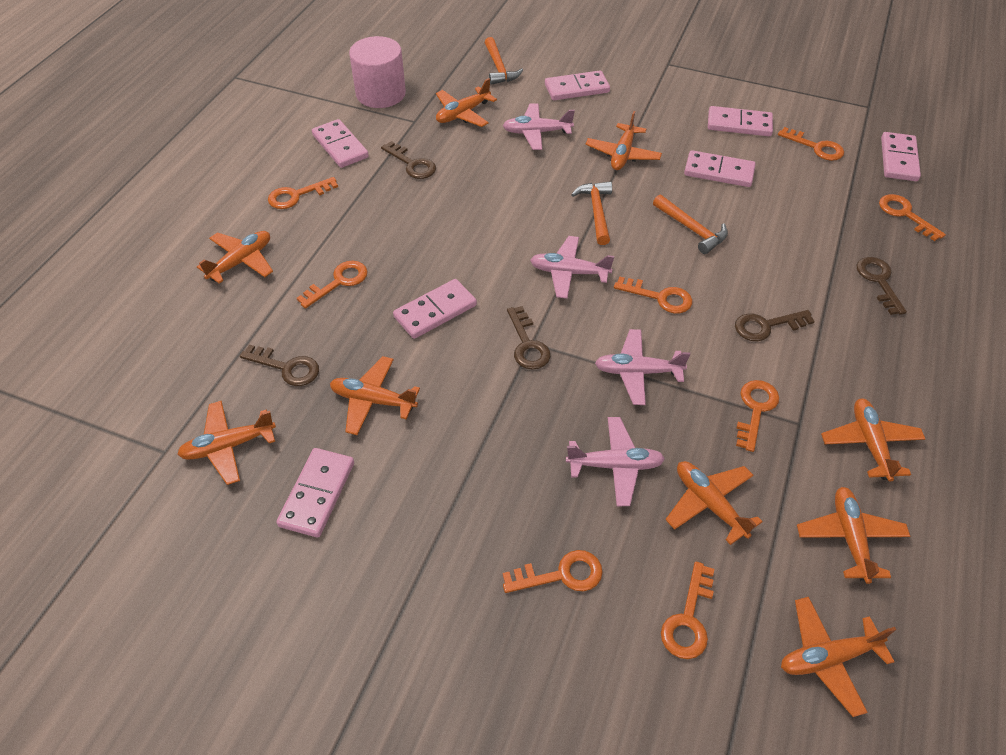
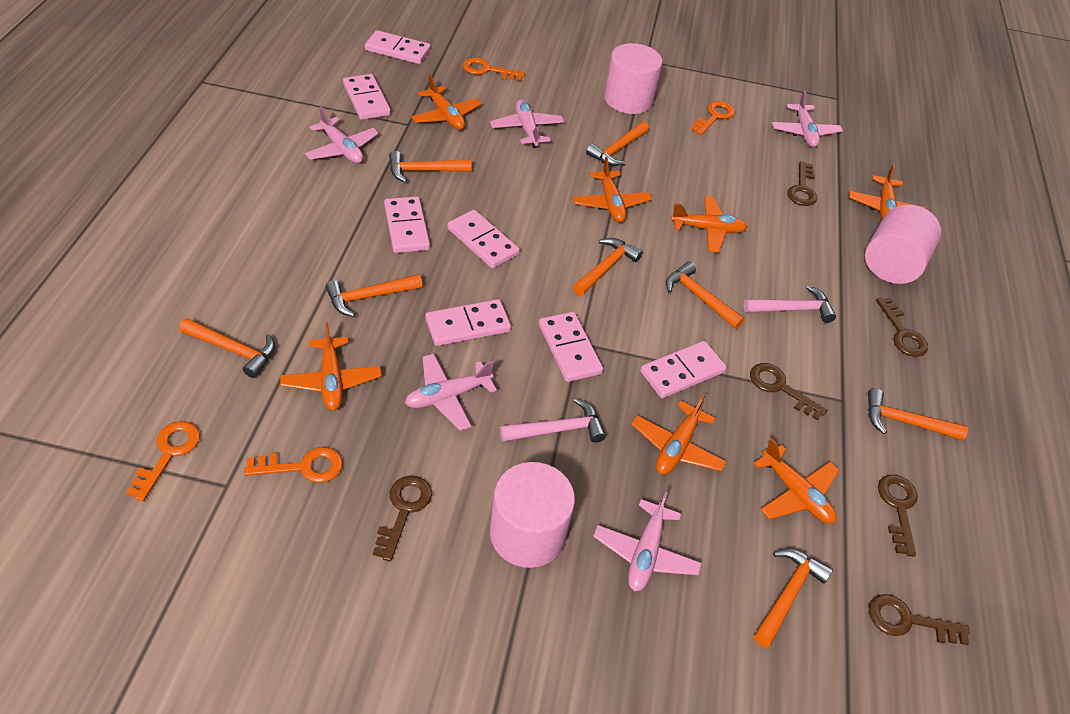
brown key: [240,345,319,386] [381,141,436,179] [507,306,551,370] [735,310,815,341] [856,257,907,315] = 5 -> [373,476,432,562] [750,363,827,421] [787,161,817,206] [869,594,970,645] [876,297,928,357] [878,475,918,557] = 6
orange hammer: [485,37,523,85] [571,182,612,245] [653,194,728,254] = 3 -> [179,318,275,378] [325,274,423,317] [389,151,472,183] [573,238,643,296] [586,121,649,166] [666,261,745,329] [754,549,833,648] [868,389,968,440] = 8
orange key: [268,177,338,209] [297,261,368,309] [503,550,603,593] [614,277,692,314] [661,561,714,659] [736,380,779,452] [778,127,844,161] [879,194,946,241] = 8 -> [126,421,200,501] [244,447,343,483] [463,58,525,81] [691,101,735,135] = 4
orange plane: [177,401,276,485] [197,231,273,284] [330,356,420,435] [436,78,497,127] [585,111,662,170] [665,461,763,545] [781,597,896,717] [797,487,910,584] [821,399,925,482] = 9 -> [280,323,382,411] [411,74,482,130] [573,157,652,223] [631,394,726,475] [671,196,747,253] [753,439,840,524] [849,164,926,219] = 7
pink cylinder: [349,36,406,108] = 1 -> [490,462,575,568] [604,43,662,114] [865,205,941,284] = 3
pink hammer: none = 0 -> [500,398,606,443] [743,285,836,323] = 2
pink plane: [503,103,575,150] [530,236,614,299] [566,417,665,506] [595,329,690,405] = 4 -> [305,106,379,164] [405,353,497,431] [490,99,564,148] [593,491,702,591] [772,91,843,147] = 5

